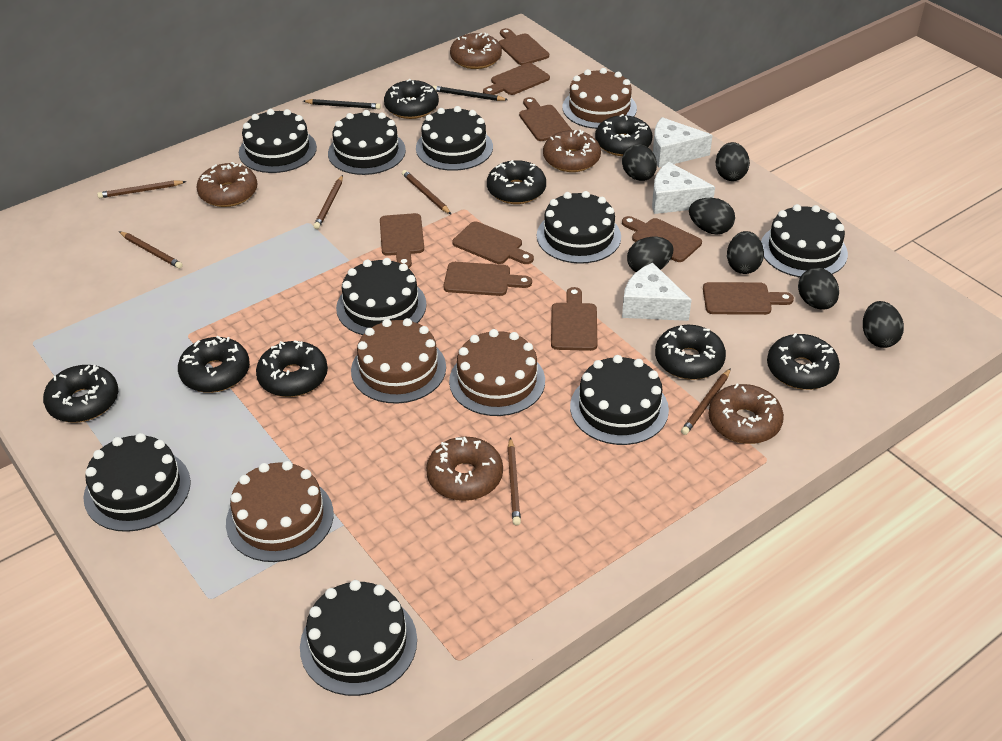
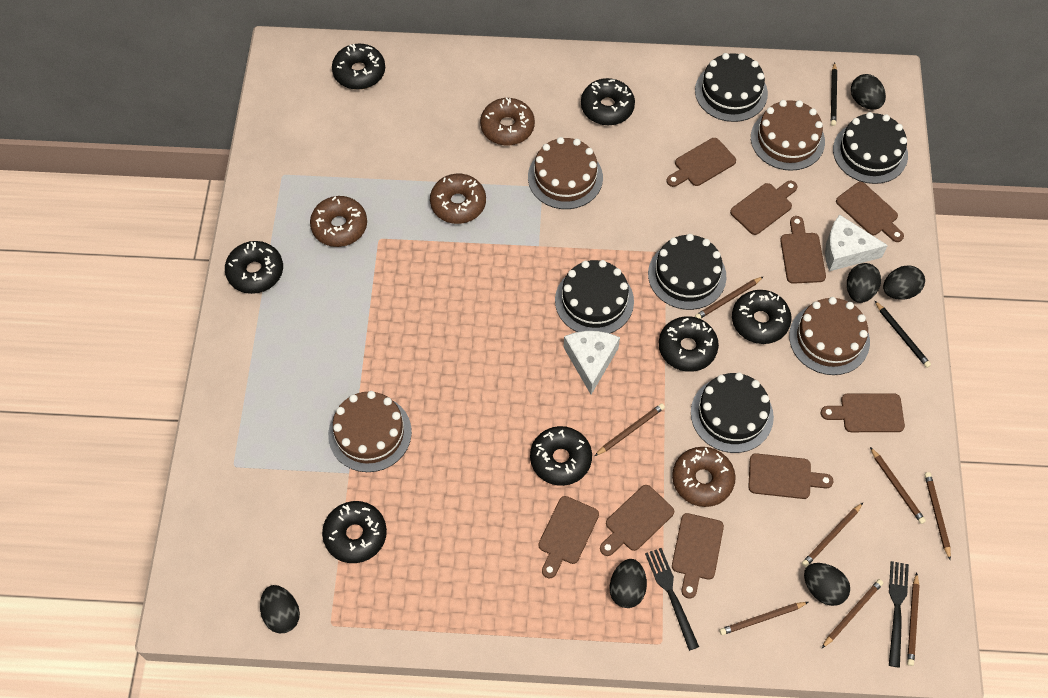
black cake: [83,433,191,532] [239,109,317,173] [300,580,417,696] [328,110,406,175] [336,258,427,335] [416,106,493,171] [537,191,621,264] [570,355,669,445] [761,204,848,277] = 9 -> [555,260,634,333] [648,234,726,310] [691,372,774,453] [695,53,768,122] [833,112,908,184] = 5
black donut: [43,365,118,423] [178,336,250,393] [256,340,328,397] [384,79,439,119] [487,160,546,204] [595,114,653,156] [655,325,726,380] [767,333,840,390] = 8 -> [225,241,283,294] [322,501,387,563] [332,44,385,90] [530,426,592,486] [581,78,635,125] [659,316,719,372] [732,290,791,344] = 7
black egg: [622,145,657,181] [627,237,673,272] [689,198,735,235] [716,142,750,181] [727,231,764,274] [798,268,839,310] [863,301,904,348] = 7 -> [260,585,300,633] [609,559,647,608] [804,563,850,606] [847,263,881,303] [851,74,886,110] [883,265,925,300] = 6
black fork: none = 0 -> [645,548,699,651] [889,561,909,668] = 2
brown donut: [196,162,257,207] [426,437,503,501] [450,33,502,69] [543,130,601,172] [708,384,784,444] = 5 -> [310,196,367,247] [430,174,486,224] [480,98,535,145] [672,447,736,507] = 4
brown pencil: [97,180,186,198] [119,231,183,269] [314,175,343,229] [402,170,452,215] [507,437,521,525] [681,368,731,435] = 6 -> [595,403,665,456] [695,276,764,319] [719,602,808,635] [802,503,863,567] [822,579,883,648] [870,447,926,524] [907,573,920,666] [925,472,951,560] = 8
white cheese: [622,262,692,321] [652,162,715,214] [653,117,713,168] = 3 -> [564,331,620,394] [825,214,888,271] = 2

